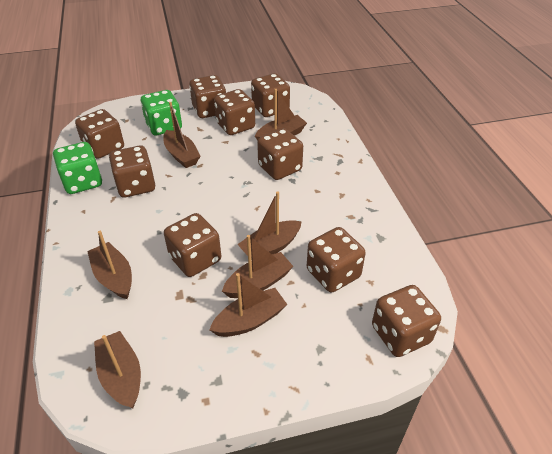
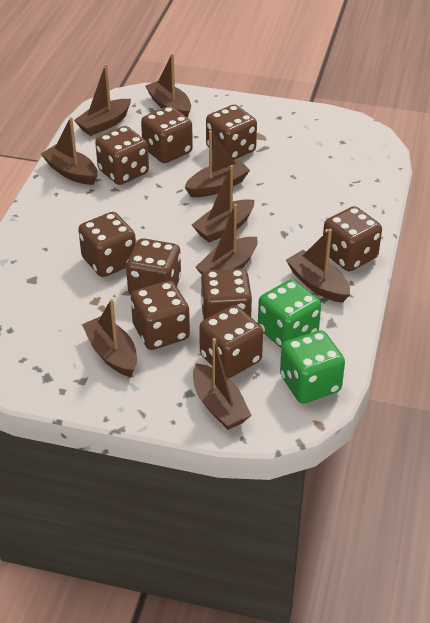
brown boat: [87,231,132,299] [94,331,141,408] [163,102,200,168] [209,273,288,337] [222,235,293,298] [237,192,302,260] [255,89,307,141] = 7 -> [41,117,98,185] [74,64,131,136] [82,299,137,377] [145,53,191,117] [184,130,250,197] [192,165,254,242] [193,338,252,430] [195,204,258,275] [286,229,350,303] = 9

